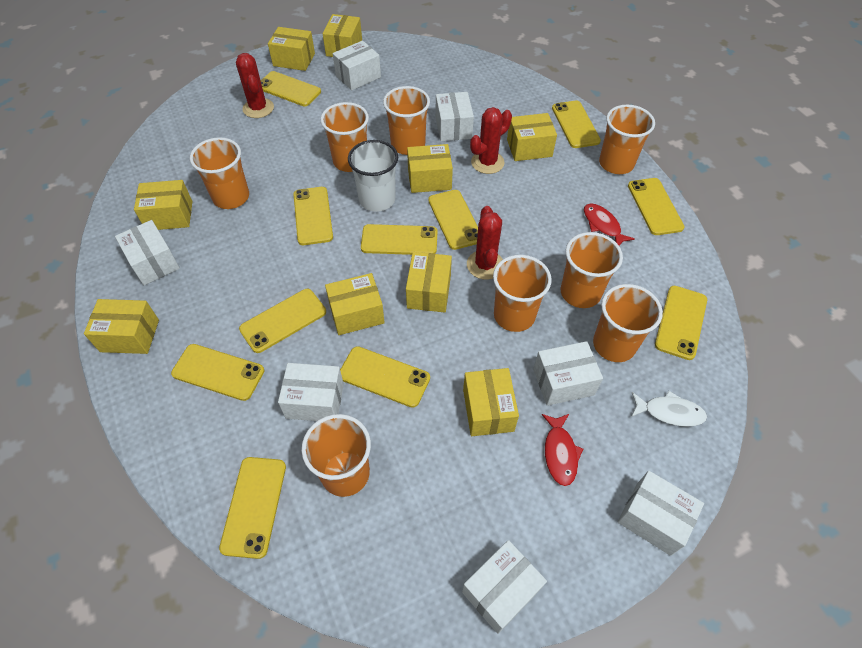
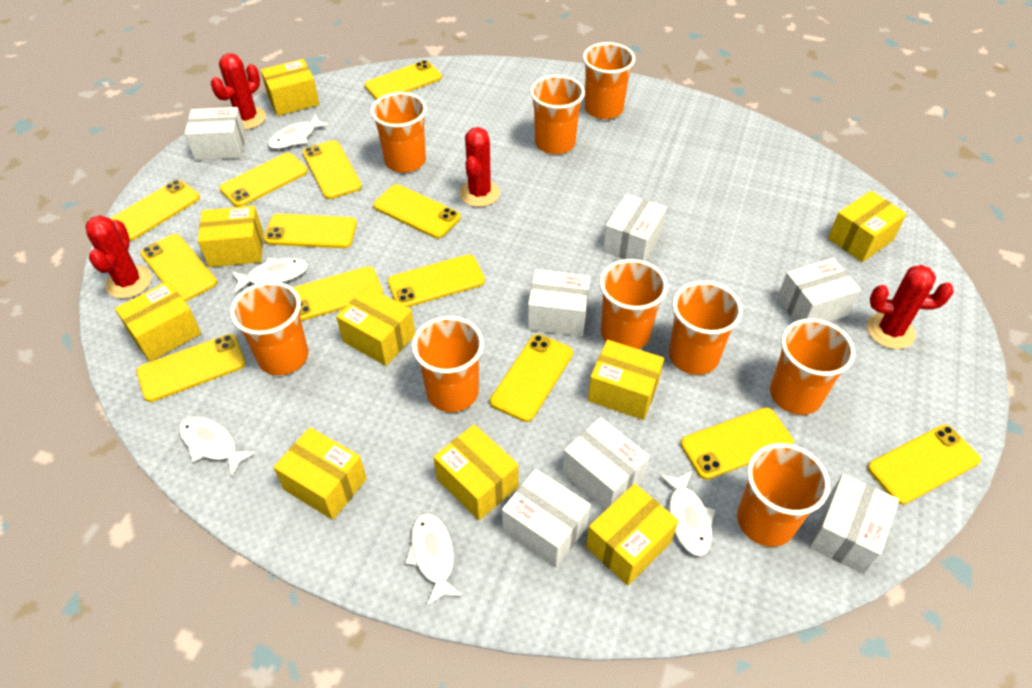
orange cup: [190,137,249,209] [302,414,371,497] [321,102,369,172] [383,86,430,155] [493,255,552,332] [561,232,623,308] [593,284,663,362] [599,105,655,174] = 8 -> [230,281,308,375] [371,92,427,173] [412,316,484,412] [530,75,585,154] [583,42,635,119] [599,259,668,349] [669,281,742,375] [737,443,830,547] [770,318,855,415] = 9
red cactus: [236,53,274,118] [467,206,503,280] [470,107,512,174] = 3 -> [85,215,152,298] [211,53,266,130] [459,127,500,207] [867,265,954,349] = 4
red fish: [542,414,583,486] [584,203,635,246] = 2 -> none = 0
white cup: [348,140,398,212] = 1 -> none = 0
white fish: [631,391,707,427] = 1 -> [179,417,256,476] [231,258,308,293] [268,114,330,149] [405,513,463,606] [659,471,715,556] = 5
yellow phone: [171,344,264,401] [219,457,286,559] [239,289,326,353] [261,71,321,106] [293,187,333,245] [340,346,430,408] [361,224,438,255] [428,190,478,250] [552,101,601,148] [628,178,685,235] [655,286,707,360] = 11 -> [110,180,200,241] [137,334,246,402] [141,234,217,302] [220,153,308,207] [264,214,357,248] [292,266,383,321] [302,140,362,199] [364,60,442,100] [373,184,461,239] [388,255,485,307] [490,334,573,422] [680,408,794,480] [868,425,981,505] = 13

